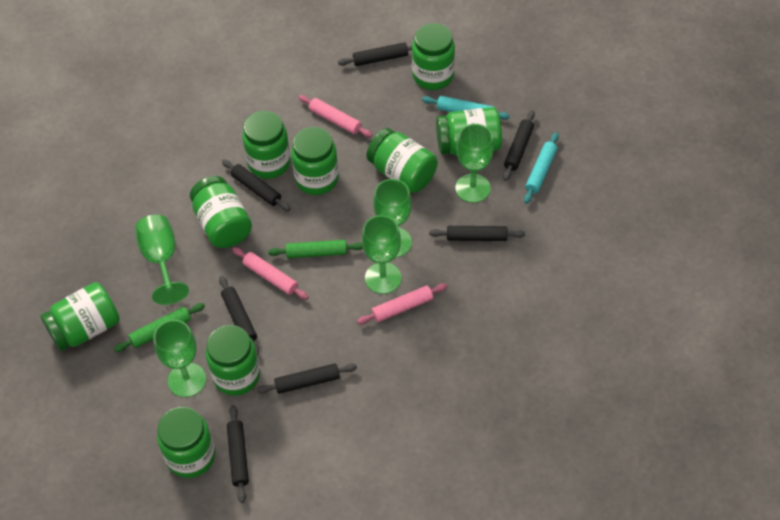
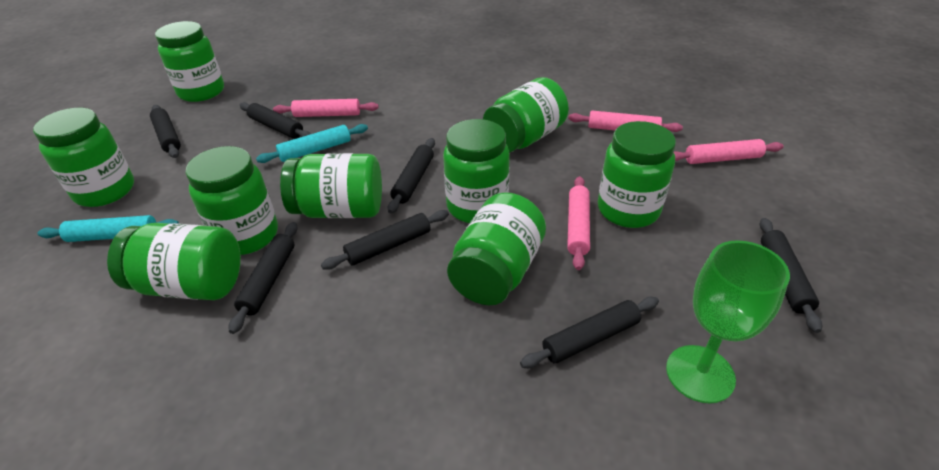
green goblet: [135,214,189,305] [153,320,206,397] [362,215,401,294] [373,179,412,258] [455,124,494,203] = 5 -> [666,240,790,404] = 1
green rolling pin: [114,303,205,352] [268,240,363,258] = 2 -> none = 0
pink rolling pin: [232,247,308,300] [298,95,372,137] [357,283,448,325] = 3 -> [273,99,379,117] [567,176,590,270] [568,111,683,132] [674,139,784,164] = 4

